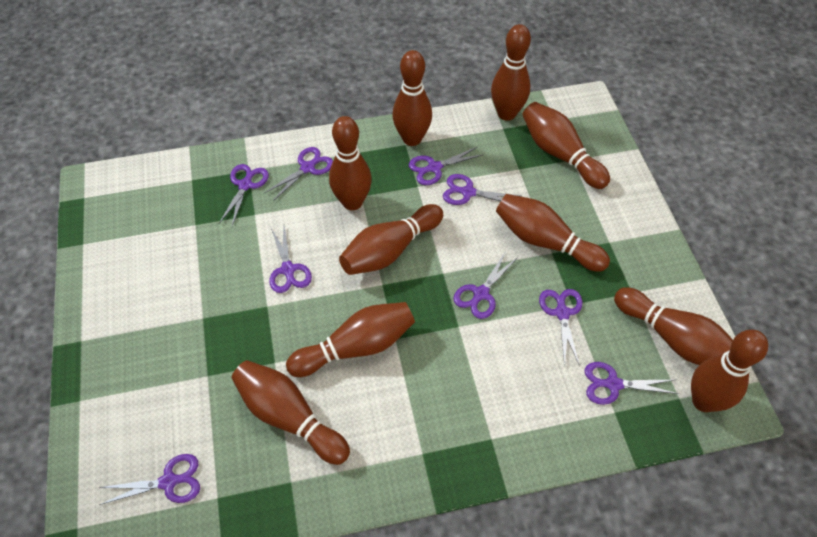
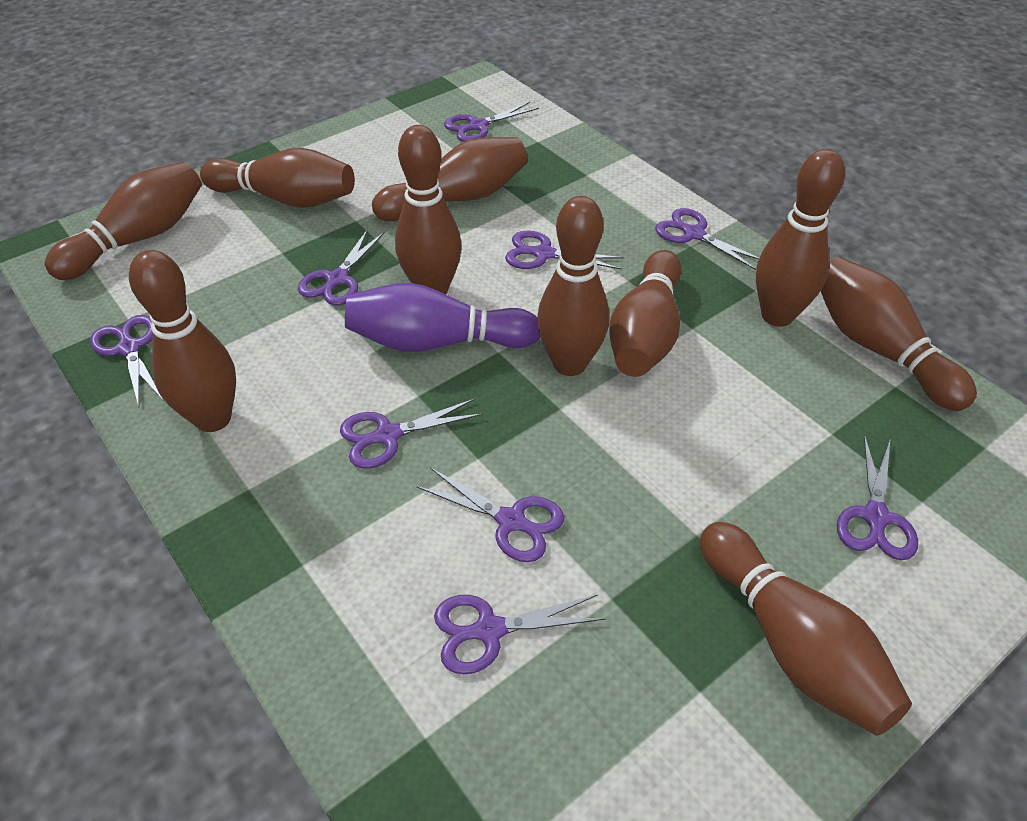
purple bowling pin: none = 0 -> [345,283,540,352] = 1

